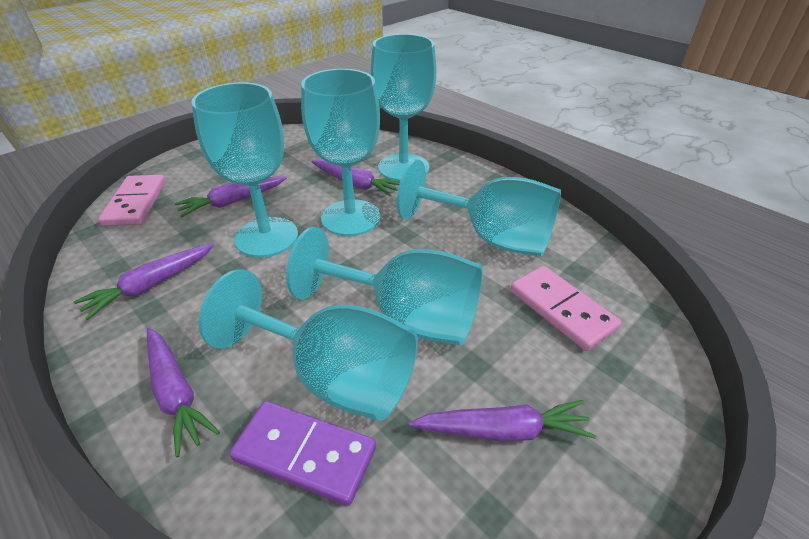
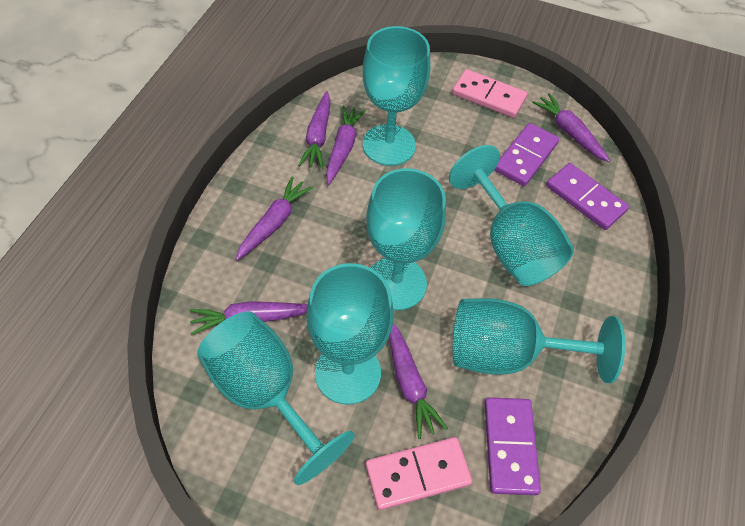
purple carrot: [74,244,215,320] [147,328,220,457] [174,177,287,217] [312,160,400,197] [409,400,596,442] = 5 -> [189,301,308,335] [235,176,313,261] [298,91,330,169] [326,105,366,185] [389,323,448,439] [532,93,610,162] = 6
purple domino: [229,401,376,506] = 1 -> [485,397,541,495] [494,123,559,186] [546,163,629,230] = 3

